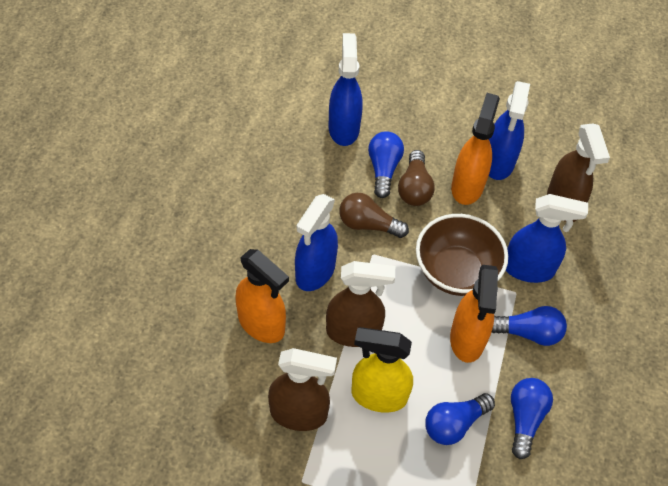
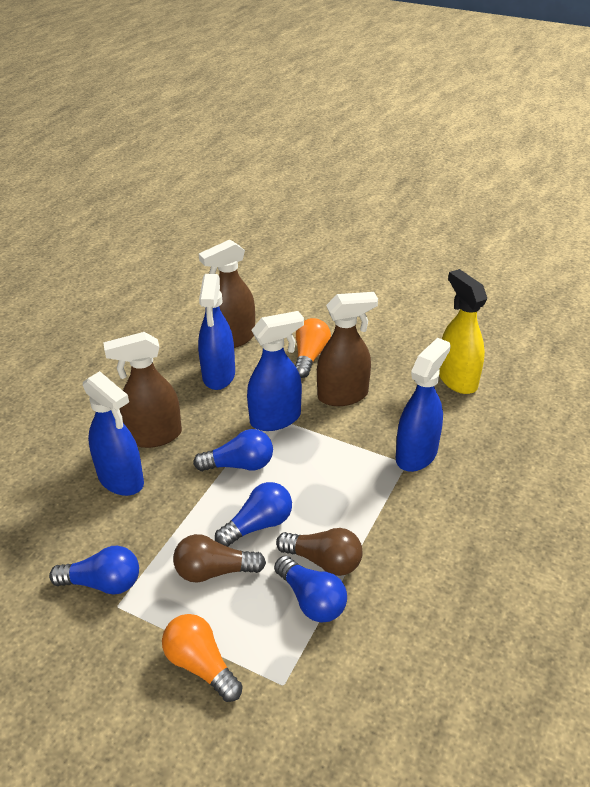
brown bowl: [416,214,508,296] = 1 -> none = 0
orange light bulb: none = 0 -> [162,614,243,702] [295,318,331,378] = 2
orange spray bottle: [236,249,289,343] [450,265,498,363] [451,93,500,205] = 3 -> none = 0

